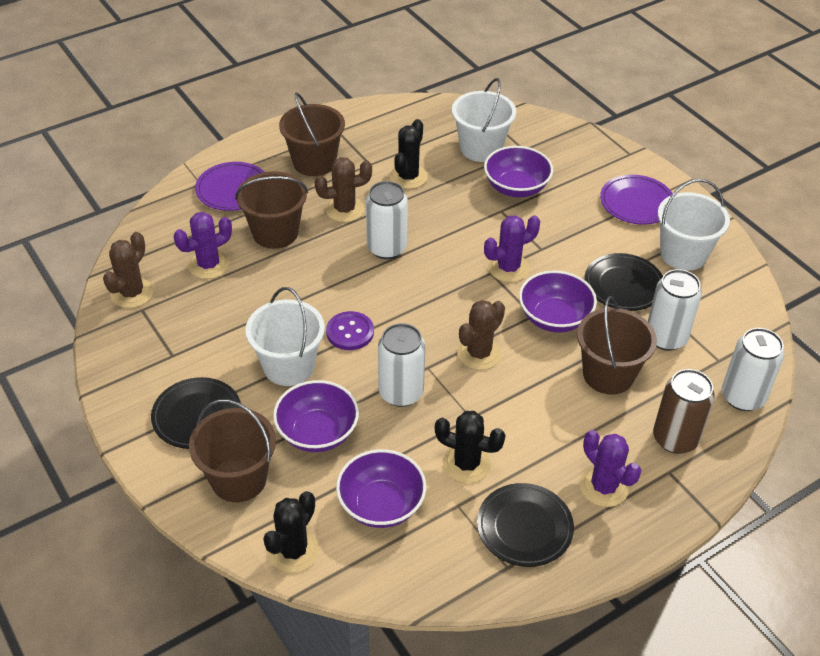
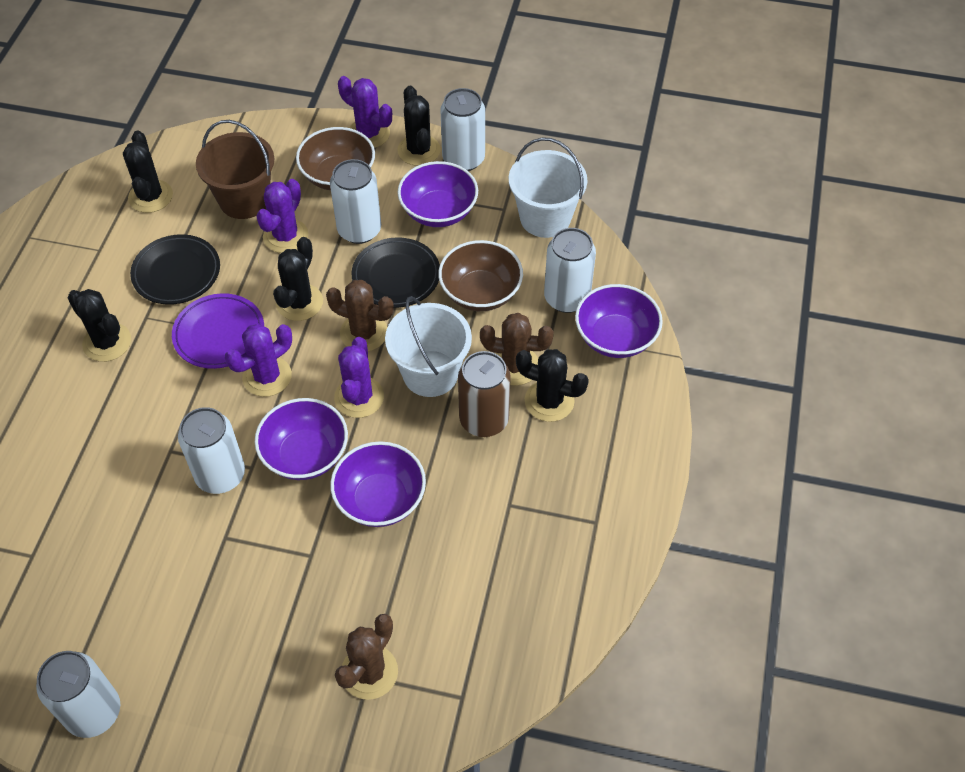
black cactus: [263,491,319,573] [390,119,428,189] [435,411,506,483] = 3 -> [68,289,131,362] [123,131,173,213] [273,237,323,321] [397,86,441,166] [516,349,589,422] = 5
black plate: [151,377,241,449] [477,483,574,567] [584,253,663,311] = 3 -> [130,234,220,305] [351,237,440,308] = 2
brown bowl: none = 0 -> [296,127,375,190] [438,240,523,311] = 2
brown bucket: [189,399,276,502] [235,171,308,249] [279,92,345,176] [577,296,657,395] = 4 -> [196,120,274,219] = 1
purple button: [326,311,374,350] = 1 -> none = 0
purple cactus: [174,212,232,279] [484,215,540,282] [580,430,641,507] = 3 -> [225,324,292,397] [256,179,308,253] [334,337,384,418] [338,76,392,148] = 4
purple plate: [195,162,264,211] [600,175,673,225] = 2 -> [172,293,264,369] = 1
white bucket: [245,287,325,386] [452,78,516,162] [658,179,730,271] = 3 -> [385,296,472,397] [509,137,587,238] = 2
white can: [366,181,408,259] [378,323,425,407] [648,269,702,351] [722,328,784,411] = 4 -> [36,651,120,738] [178,407,245,494] [330,159,381,244] [440,88,485,171] [544,228,596,313] = 5

